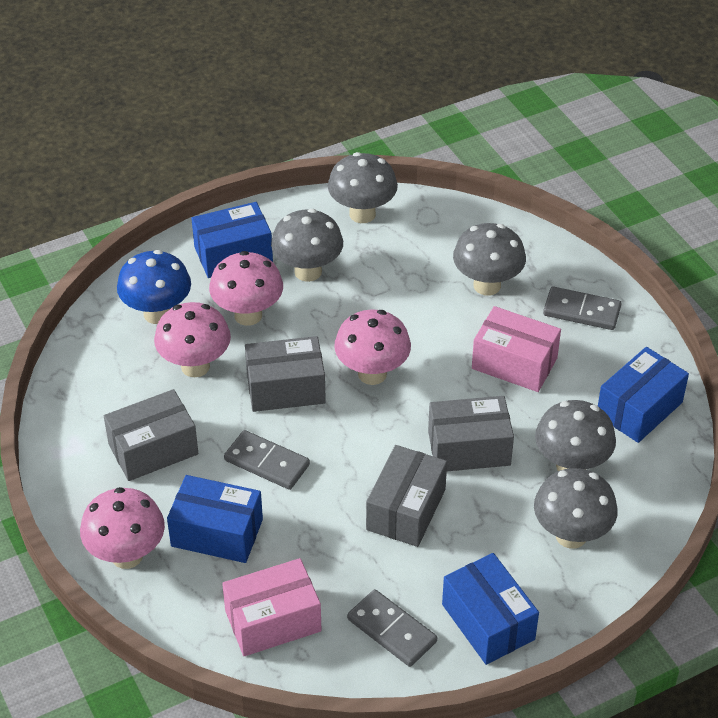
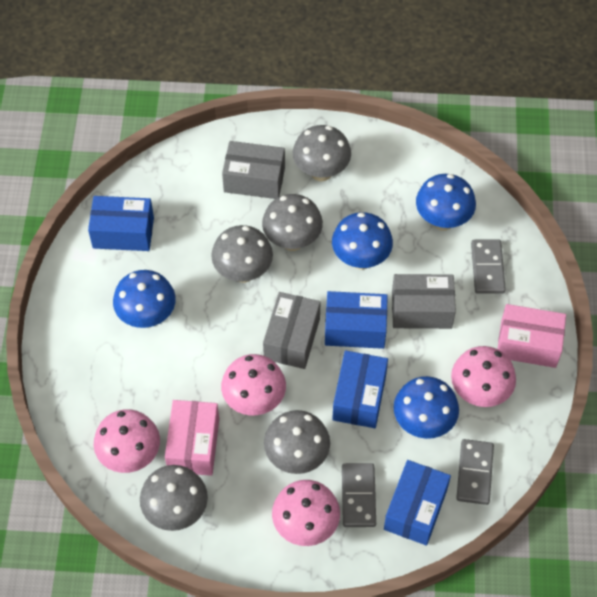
blue mushroom: [117,250,191,324] = 1 -> [113,270,176,328] [332,212,393,270] [394,376,459,439] [416,174,476,231] = 4
grey box: [104,389,198,481] [245,336,326,412] [366,445,447,547] [428,396,514,471] = 4 -> [222,141,285,199] [263,292,320,369] [392,274,456,329] = 3

